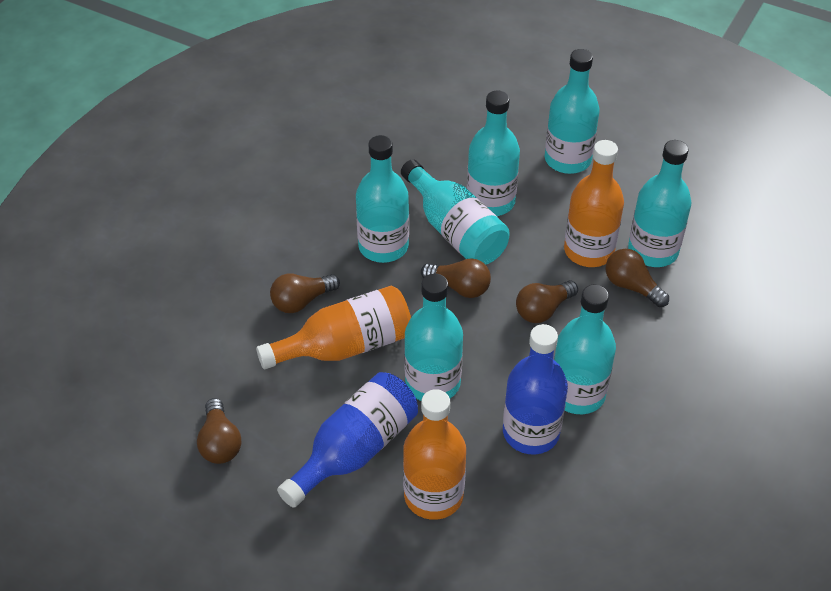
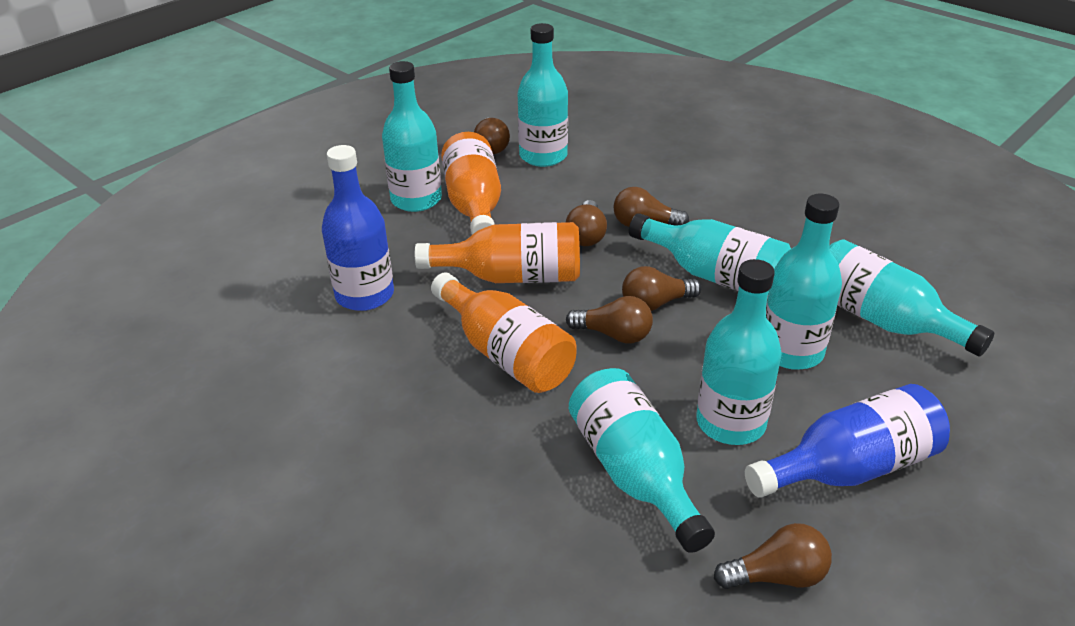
brown light bulb: [197,398,241,464] [270,273,340,313] [421,258,491,298] [516,280,578,323] [606,249,669,307] = 5 -> [474,117,510,154] [566,200,607,246] [566,296,653,344] [613,187,689,227] [622,266,702,311] [714,523,832,589] = 6

